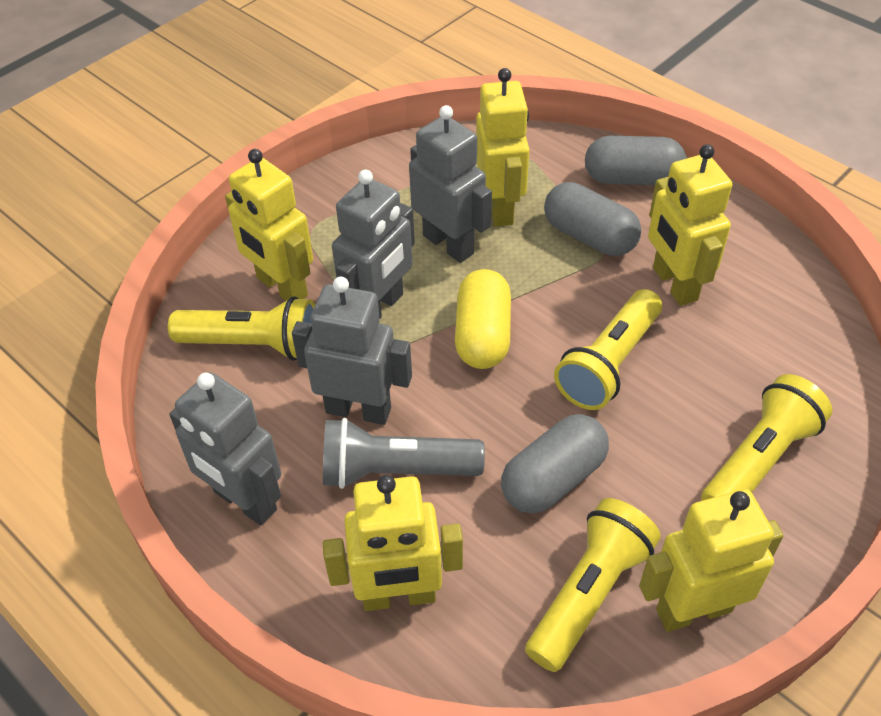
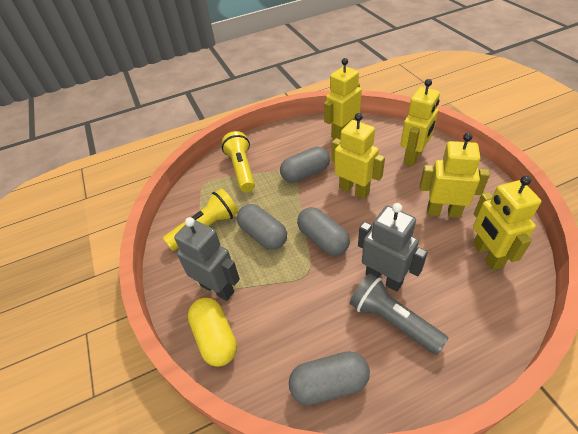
grey capsule: [501,414,609,514] [544,182,641,256] [585,136,686,185] = 3 -> [237,204,287,250] [280,147,330,183] [289,351,370,405] [297,207,350,256] = 4
grey robot: [169,372,281,526] [292,277,412,425] [332,170,415,318] [409,105,492,263] = 4 -> [174,217,240,301] [358,203,428,292] = 2
yellow flashlight: [168,296,315,361] [525,498,661,672] [554,289,662,410] [701,374,832,501] = 4 -> [163,188,238,251] [222,131,255,192] = 2

